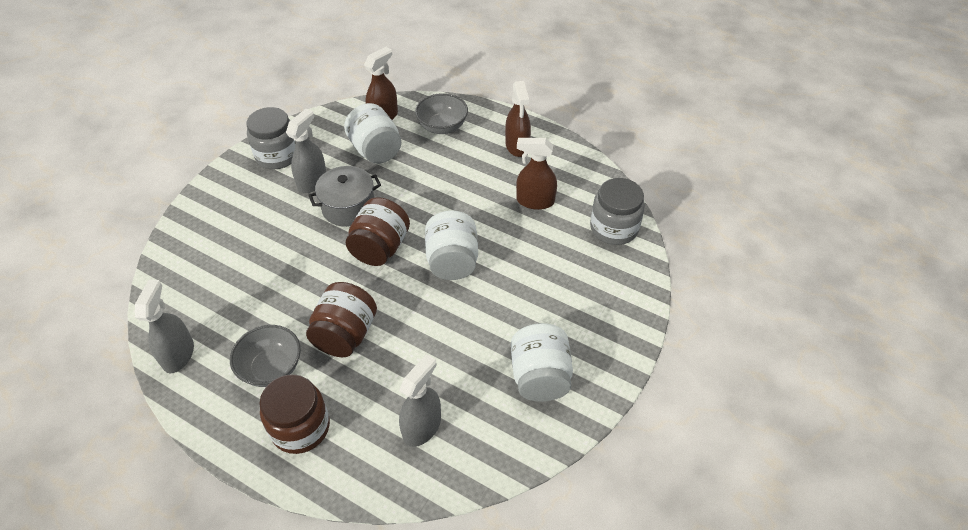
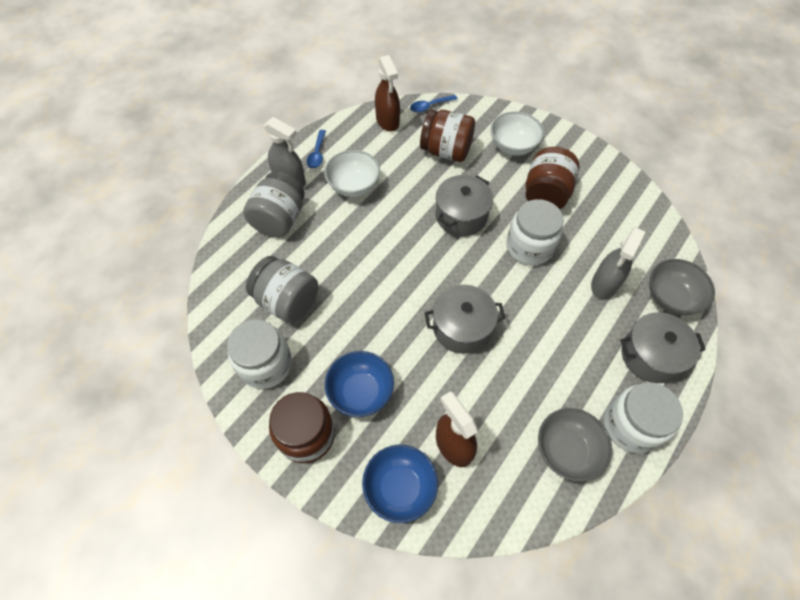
blue bowl: none = 0 -> [325,351,394,417] [362,444,438,523] = 2
blue spoon: none = 0 -> [307,130,326,168] [410,95,457,113] = 2
brown spray bottle: [364,47,398,120] [505,81,531,157] [516,138,557,210] = 3 -> [375,55,400,131] [436,391,478,467] = 2
grey pot: [308,166,381,227] = 1 -> [425,285,505,354] [436,175,493,237] [621,312,706,383] = 3
grey spray bottle: [135,280,194,373] [286,109,326,193] [399,354,441,447] = 3 -> [263,117,306,187] [591,227,646,299] = 2
white bowl: none = 0 -> [324,150,380,197] [490,111,544,155] = 2

